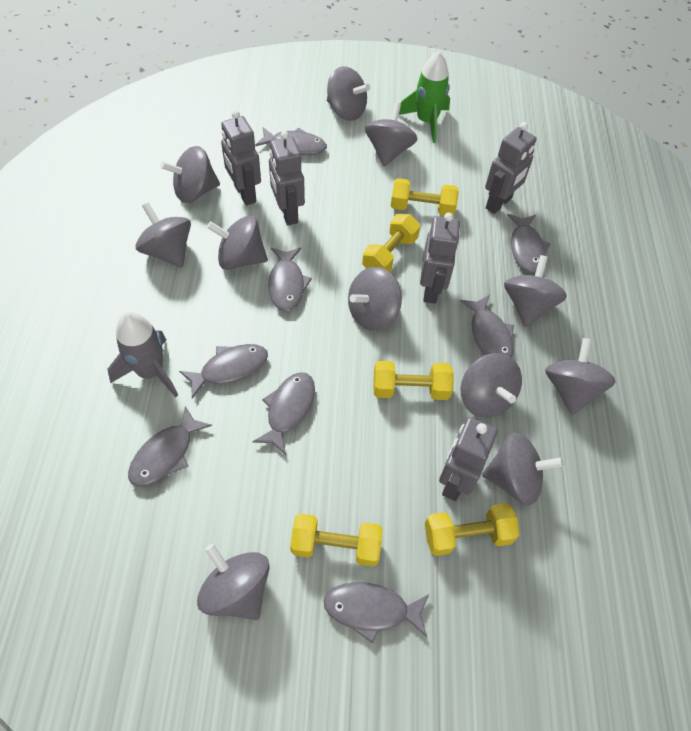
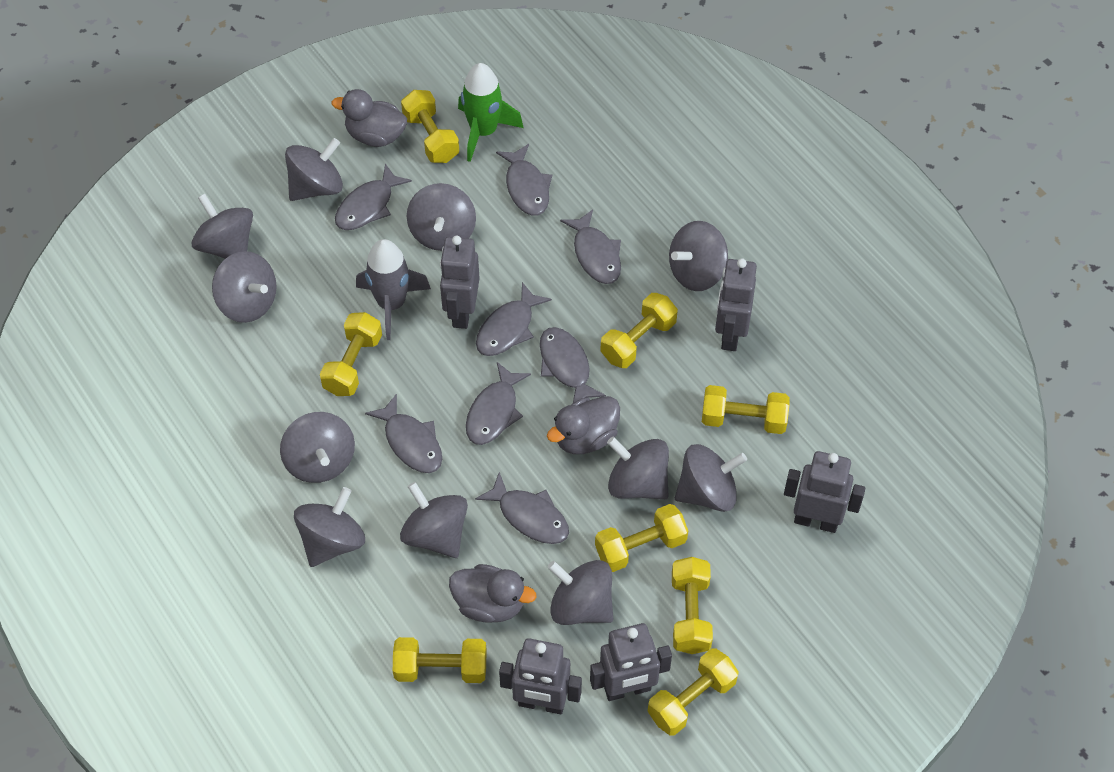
grey duck: none = 0 -> [332,89,407,147] [449,564,536,623] [547,396,620,454] = 3
yellow dumbbell: [290,513,382,567] [362,214,420,272] [373,361,454,400] [391,178,459,216] [425,503,519,556] = 5 -> [320,312,382,396] [393,637,487,683] [401,90,459,163] [595,504,688,572] [600,293,678,368] [647,648,739,735] [672,557,713,654] [702,385,789,434] = 8

